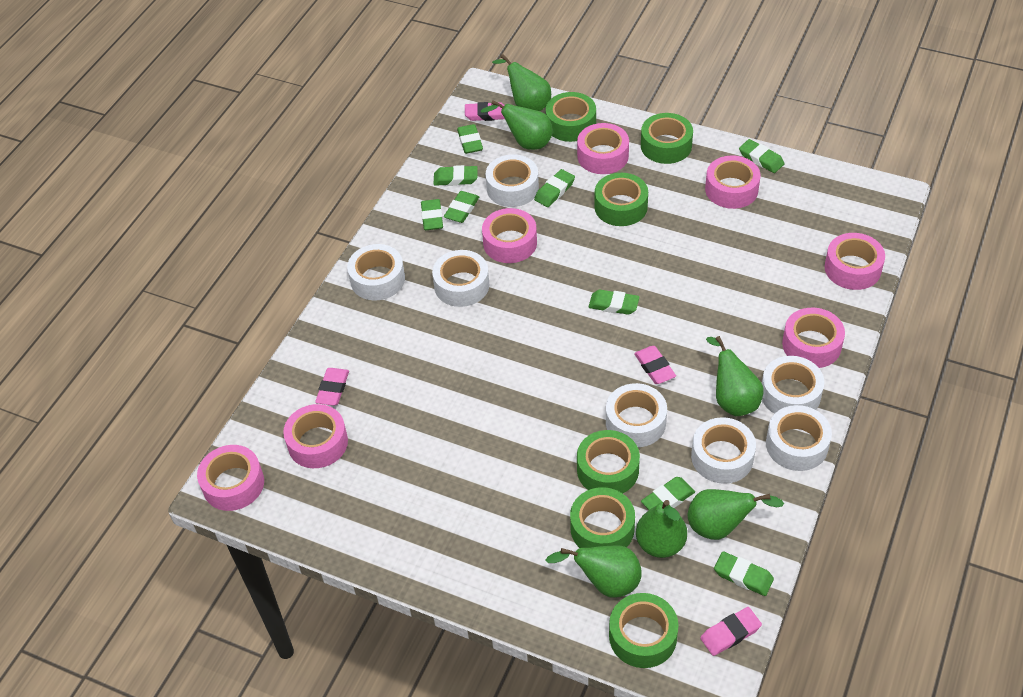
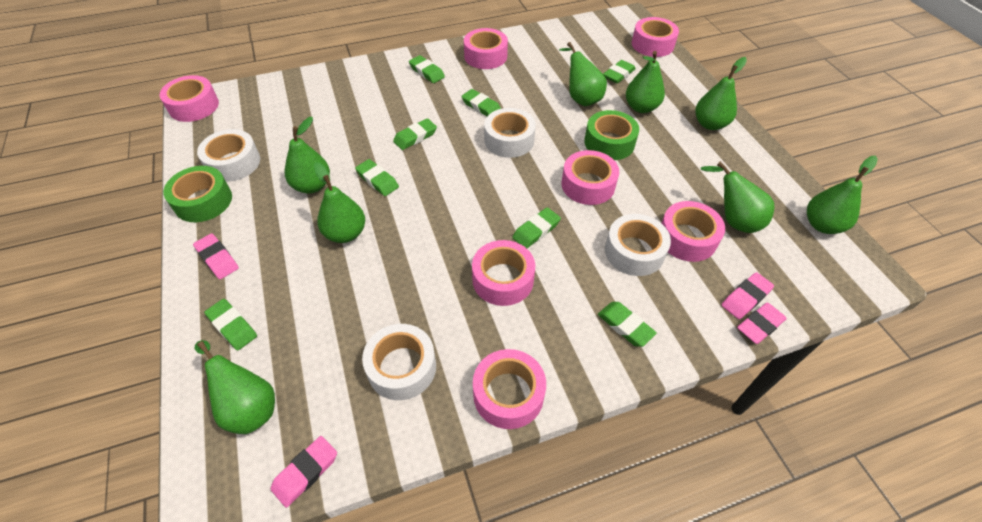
green eraser: [421,199,443,230] [434,165,478,186] [444,191,479,223] [457,124,483,154] [534,169,575,207] [588,290,639,315] [641,477,695,510] [714,551,774,596] [739,139,785,173] = 9 -> [204,299,257,350] [355,159,399,196] [393,118,437,150] [409,55,445,83] [462,89,501,116] [512,207,561,248] [598,302,657,347] [603,60,636,83] = 8
green pear: [481,100,553,150] [492,54,551,111] [545,545,642,598] [636,500,687,558] [688,489,784,540] [706,336,763,416] = 6 -> [195,340,275,434] [285,117,330,194] [314,162,365,243] [559,42,607,106] [626,51,665,113] [695,57,747,130] [701,161,775,233] [807,156,878,234] = 8
green tape: [546,92,596,142] [570,487,635,548] [577,430,640,493] [595,173,648,226] [609,593,678,668] [641,113,693,164] = 6 -> [163,166,232,222] [584,110,639,160] = 2
white tape: [347,244,405,300] [432,250,489,307] [485,155,539,207] [606,383,667,447] [691,417,756,484] [762,356,824,414] [766,405,832,471] = 7 -> [197,129,260,182] [362,324,436,400] [484,108,536,158] [605,214,671,276] = 4

